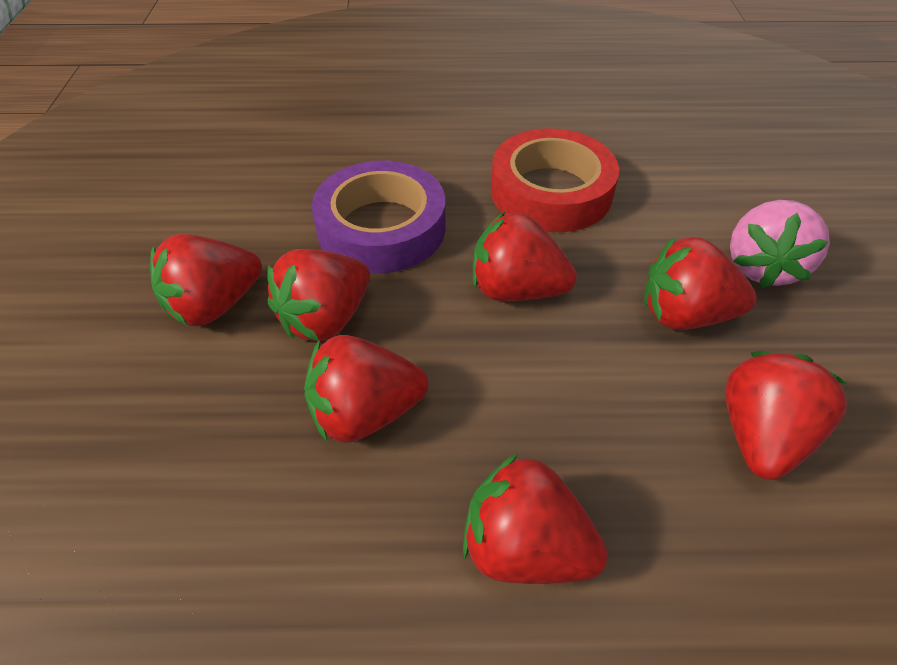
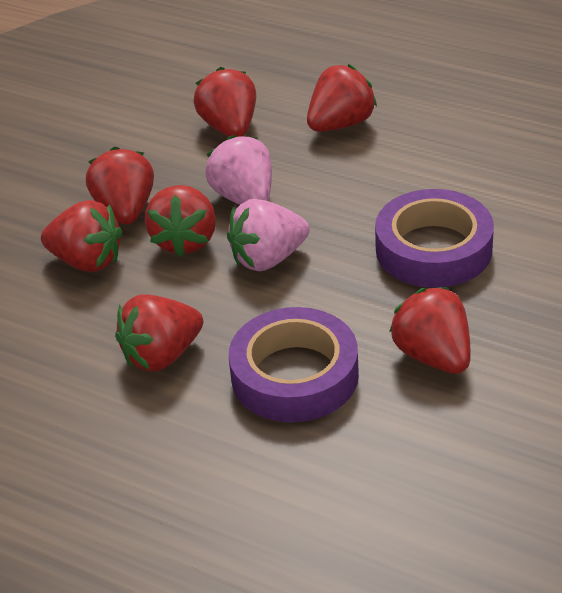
pink strawberry: [730,200,830,288] = 1 -> [205,135,272,205] [227,199,309,272] = 2
purple tape: [312,161,445,273] = 1 -> [229,307,359,422] [375,189,494,288] = 2
red tape: [491,128,619,232] = 1 -> none = 0

